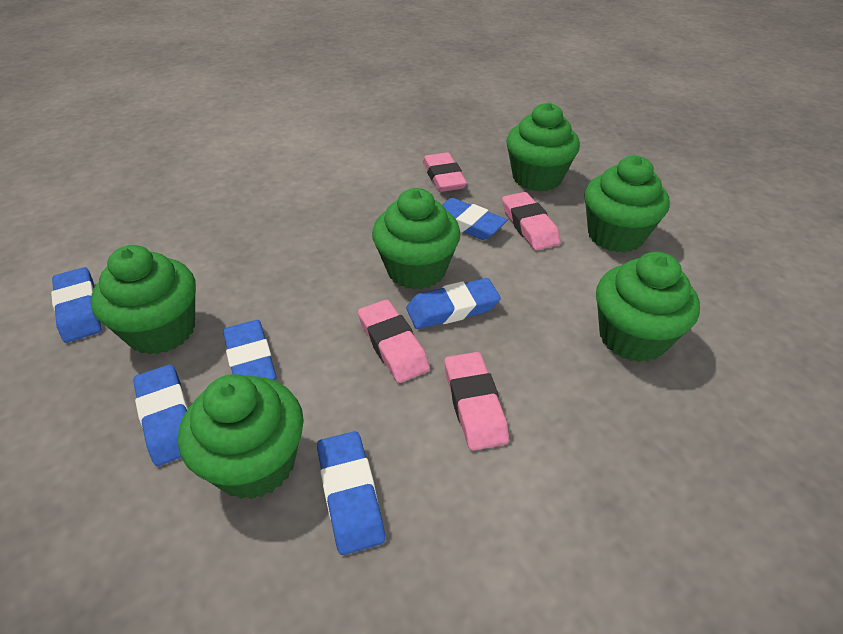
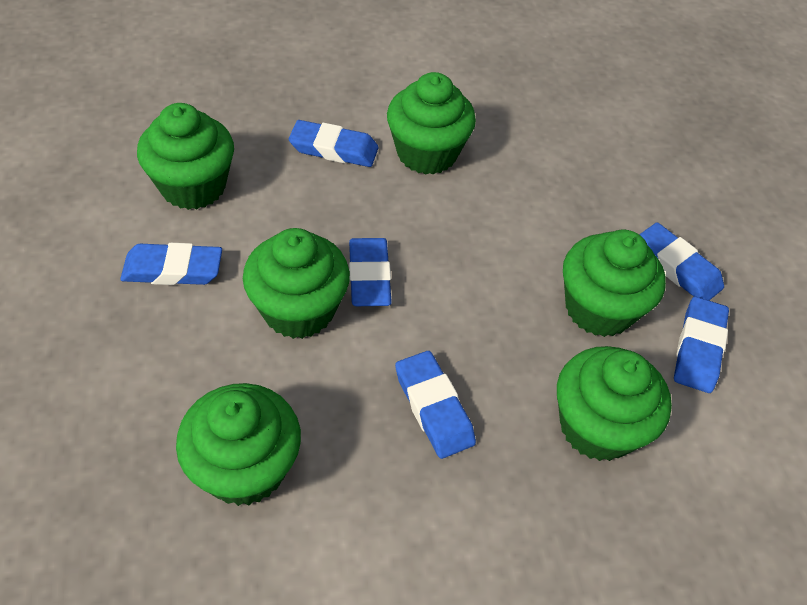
pink eraser: [358,300,430,383] [423,152,467,192] [444,352,509,451] [502,192,561,250] = 4 -> none = 0

